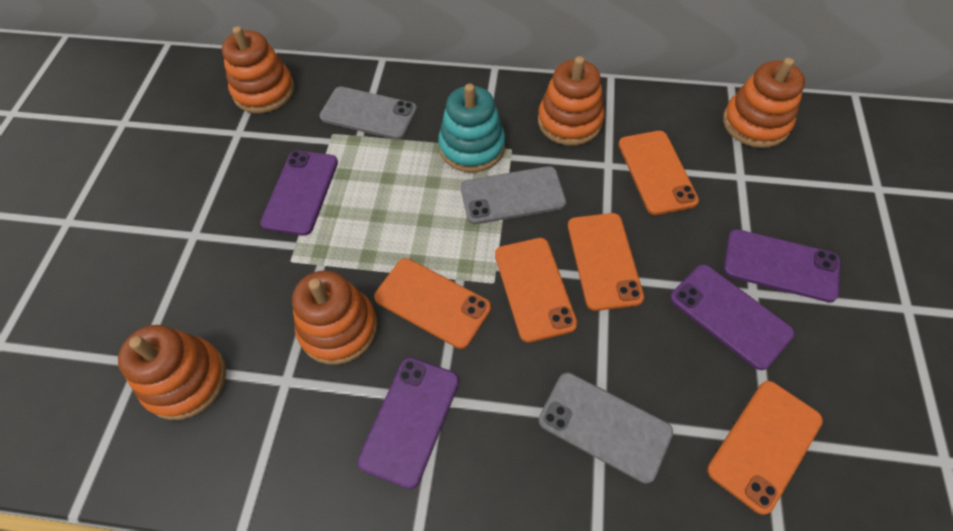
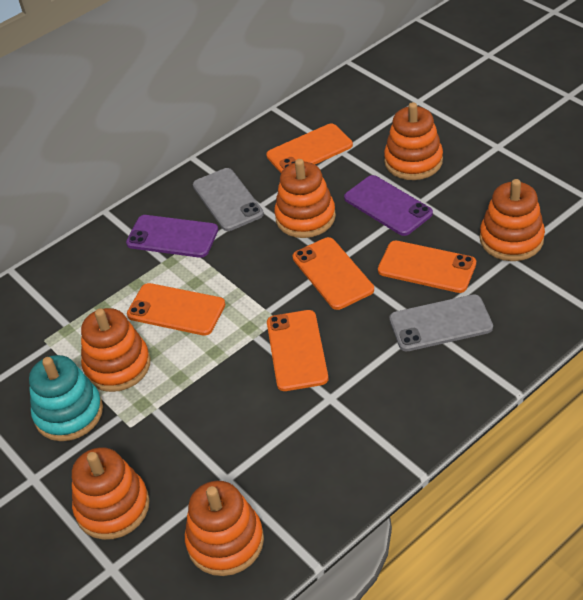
grey phone: [319,87,417,140] [461,166,566,224] [539,372,673,484] = 3 -> [193,168,264,231] [389,294,493,351] = 2
orange stacking toy: [118,325,226,420] [222,26,294,113] [292,270,378,365] [538,56,605,146] [723,58,805,148] = 5 -> [72,447,149,540] [81,308,151,392] [185,481,264,576] [275,159,336,238] [384,102,443,180] [480,179,545,261] = 6
purple phone: [260,150,338,236] [357,357,459,489] [670,264,794,370] [724,229,840,302] = 4 -> [126,215,218,258] [344,175,433,236] = 2

